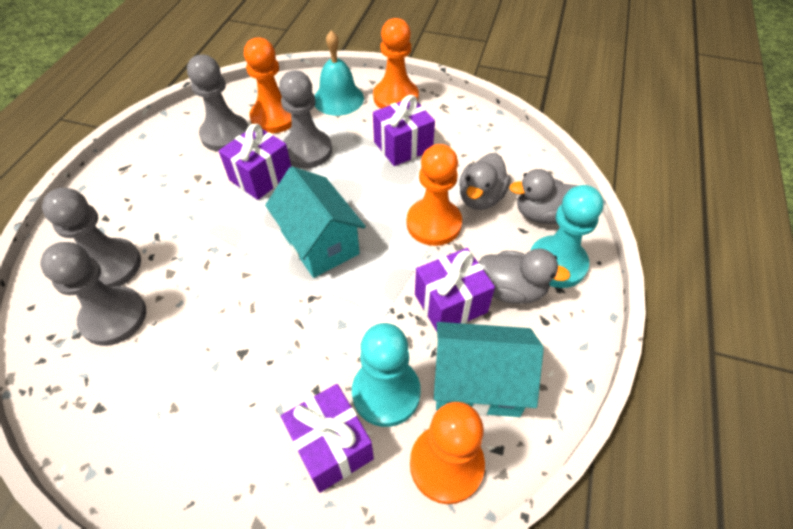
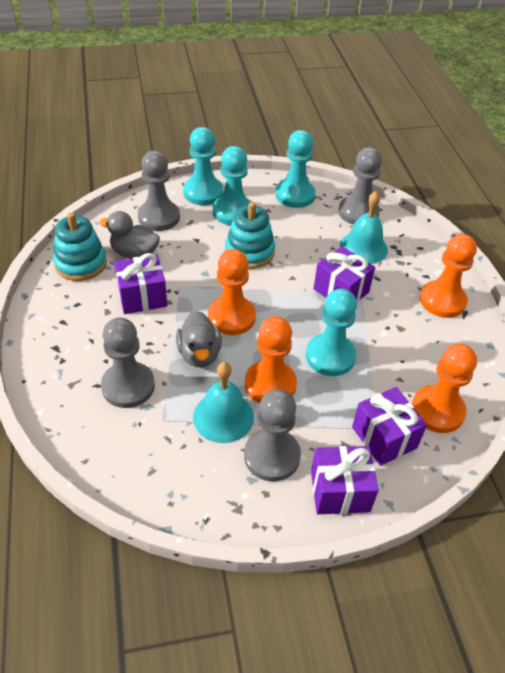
grey duck: [459,153,511,210] [479,248,570,304] [509,169,578,224] = 3 -> [99,211,160,259] [176,311,222,367] = 2
turquoise bell: [314,30,364,116] = 1 -> [193,362,254,443] [340,191,388,264] = 2
turquoise house: [265,166,366,278] [434,322,544,417] = 2 -> none = 0
turquoise pawn: [352,323,421,427] [530,185,604,288] = 2 -> [183,127,223,205] [213,146,251,225] [275,130,316,208] [306,288,357,376] = 4
turquoise stacking toy: none = 0 -> [53,212,107,281] [225,202,275,269] = 2

